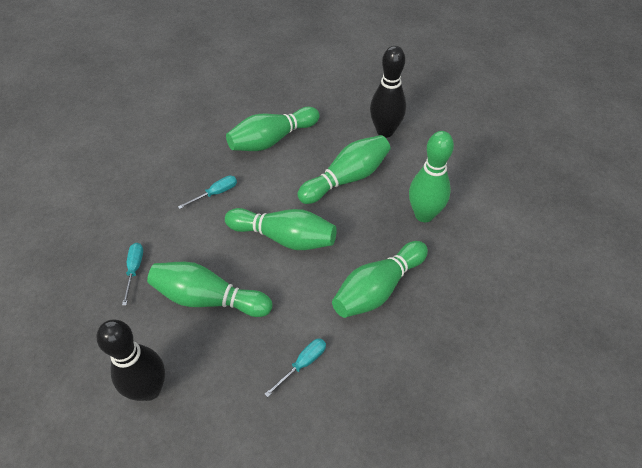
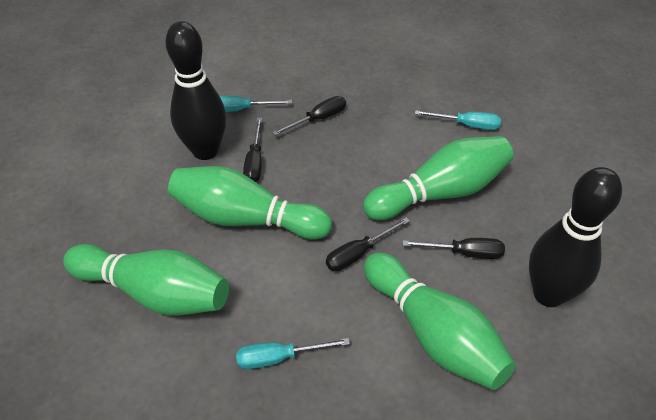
black screwdriver: none = 0 -> [243,118,262,182] [272,96,346,136] [326,218,410,271] [403,238,505,259] = 4
green bowling pin: [147,262,272,317] [225,208,337,250] [226,107,320,151] [297,135,391,204] [332,241,428,318] [409,131,454,222] = 6 -> [63,244,229,316] [168,166,332,239] [363,136,513,220] [364,253,516,390] = 4

